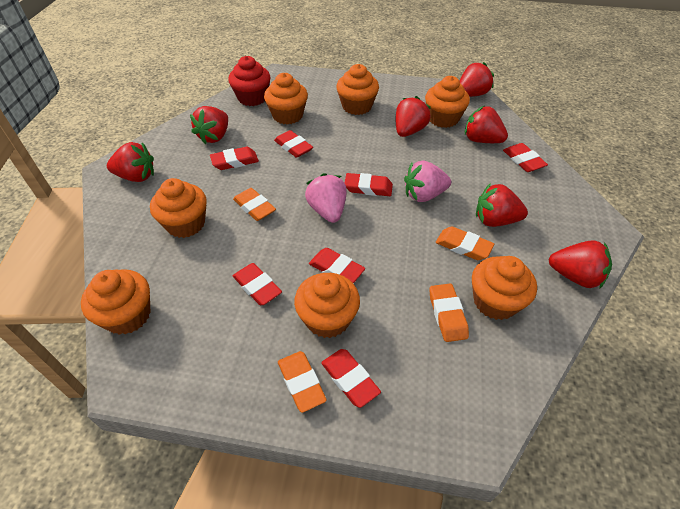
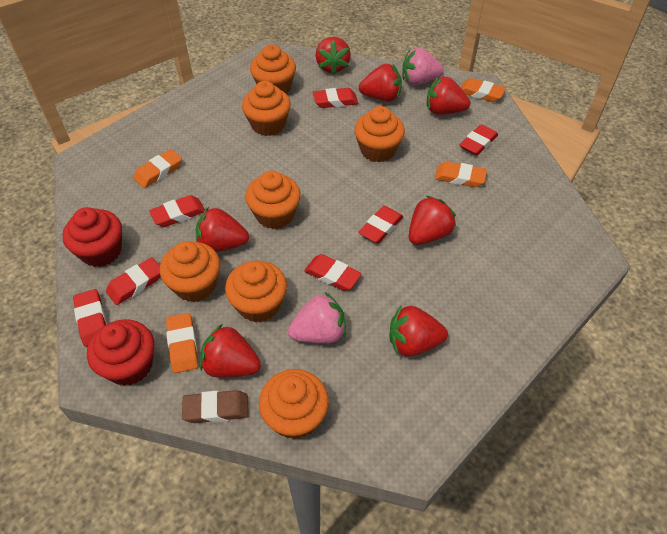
brown eraser: none = 0 -> [182,390,249,423] = 1
red cupcake: [228,56,270,106] = 1 -> [62,207,122,267] [87,319,154,386] = 2

